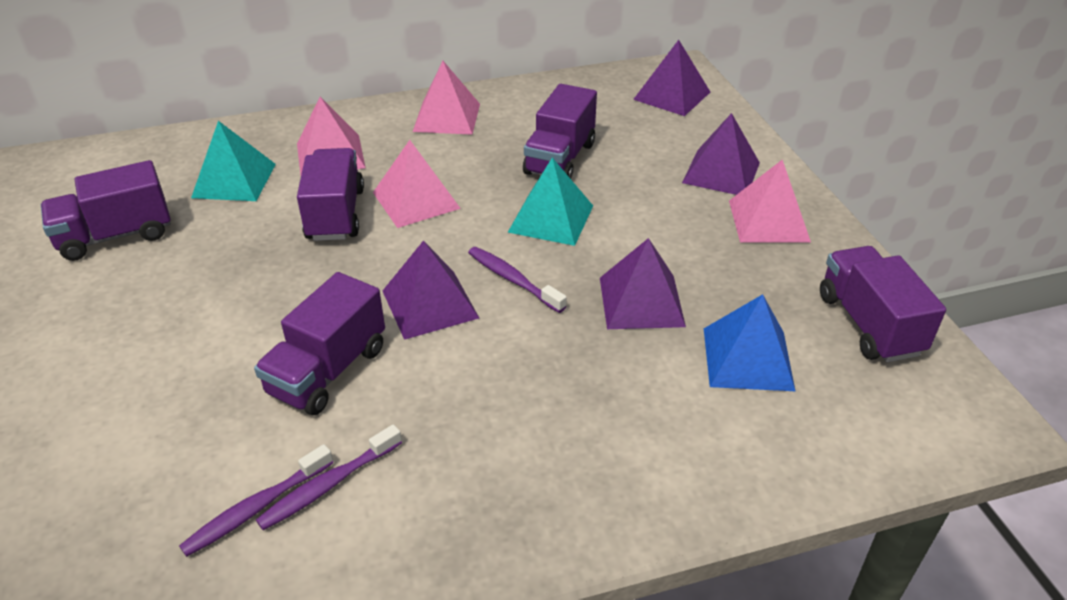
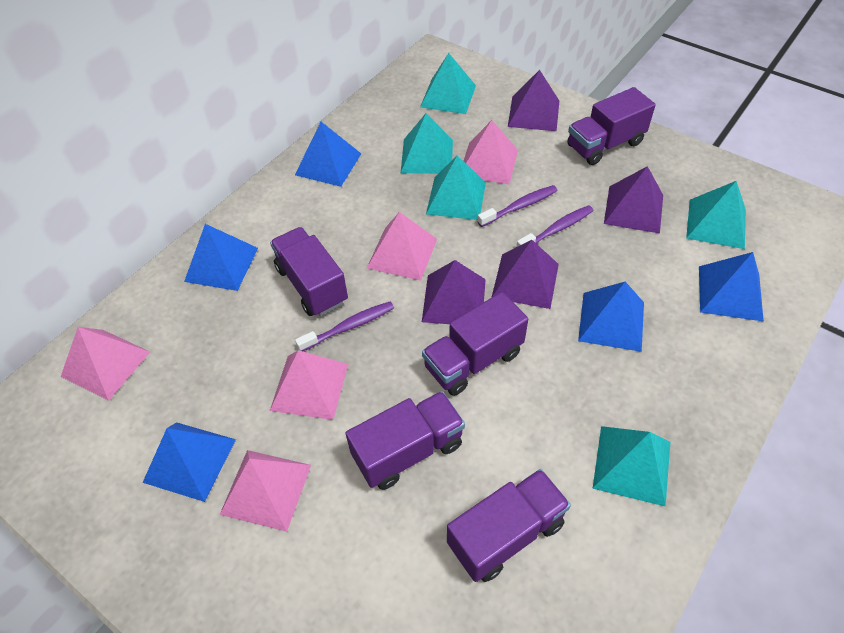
blue pyramid: [704,294,795,391] = 1 -> [142,422,236,502] [184,224,258,291] [295,122,361,187] [578,281,644,352] [699,252,764,322] = 5
pink pyramid: [297,97,366,175] [373,140,461,228] [413,61,480,135] [729,160,811,243] = 4 -> [61,327,150,401] [220,450,311,532] [270,350,348,420] [367,212,437,281] [464,120,518,184] = 5
turquoise pyramid: [191,121,276,201] [508,158,593,246] = 2 -> [401,113,453,174] [420,53,476,114] [426,155,486,220] [592,426,670,507] [686,181,746,249] = 5

